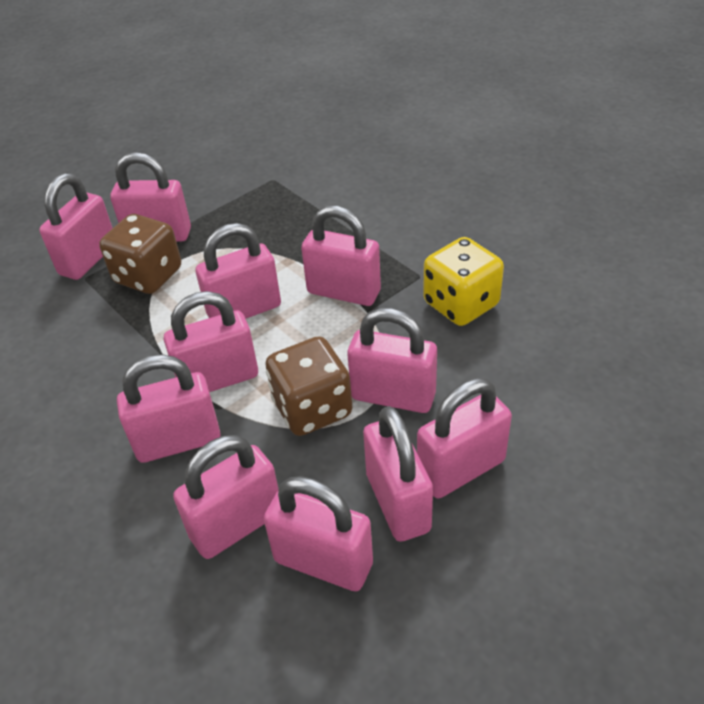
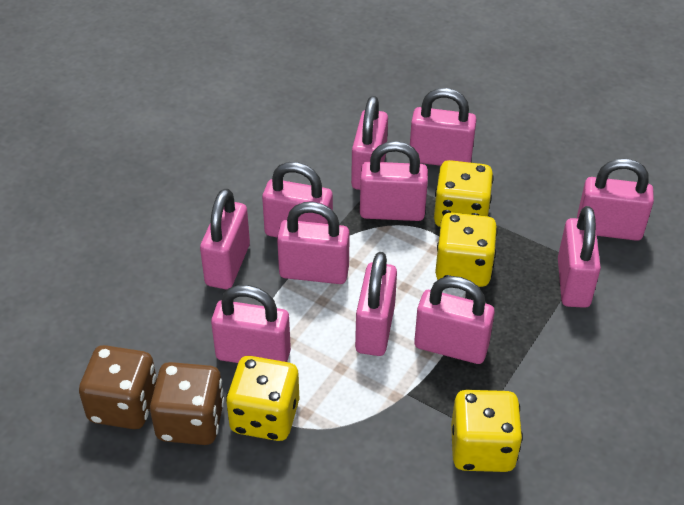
yellow dice: [423,237,504,326] = 1 -> [226,356,299,441] [434,160,494,227] [435,213,498,287] [451,390,523,472] = 4

